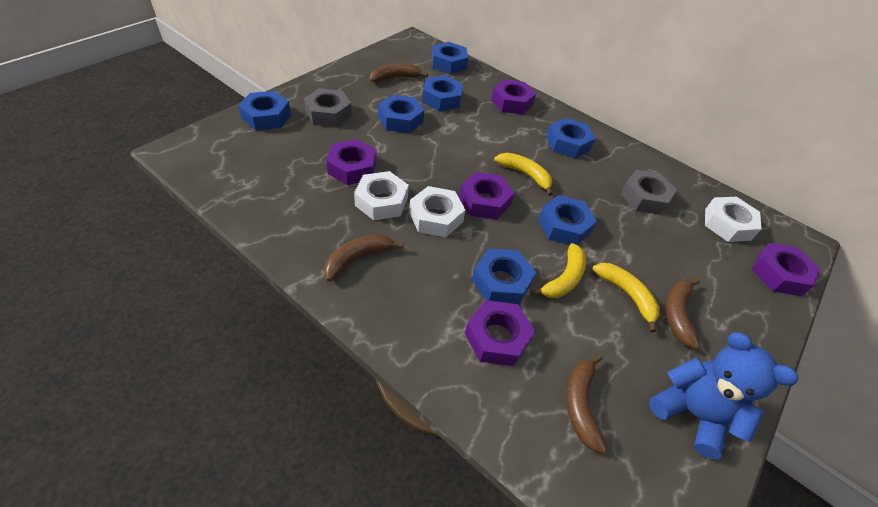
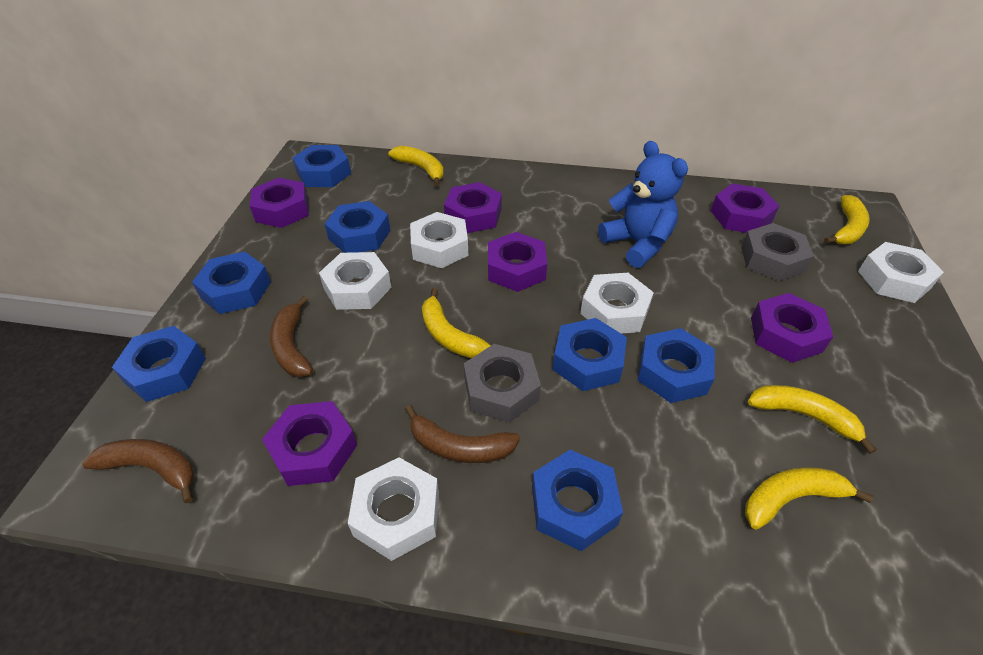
brown banana: [324,234,404,282] [370,63,428,83] [566,354,607,454] [665,278,700,349] = 4 -> [82,439,195,503] [270,296,313,377] [405,405,520,463] = 3
purple nut: [326,139,377,185] [459,172,514,220] [465,300,535,366] [491,79,536,115] [752,243,820,296] = 5 -> [250,178,309,228] [262,401,357,486] [444,182,502,233] [488,232,547,292] [711,183,779,233] [751,293,833,363] = 6
white nut: [354,171,409,220] [409,186,465,237] [705,197,762,242] = 3 -> [319,252,391,310] [348,457,439,561] [410,212,468,268] [580,273,654,334] [858,242,944,303] = 5
yellow banana: [494,153,553,196] [530,243,586,298] [593,263,660,333] = 3 -> [388,146,444,186] [422,288,491,358] [745,467,873,529] [748,385,877,454] [824,195,870,244] = 5

